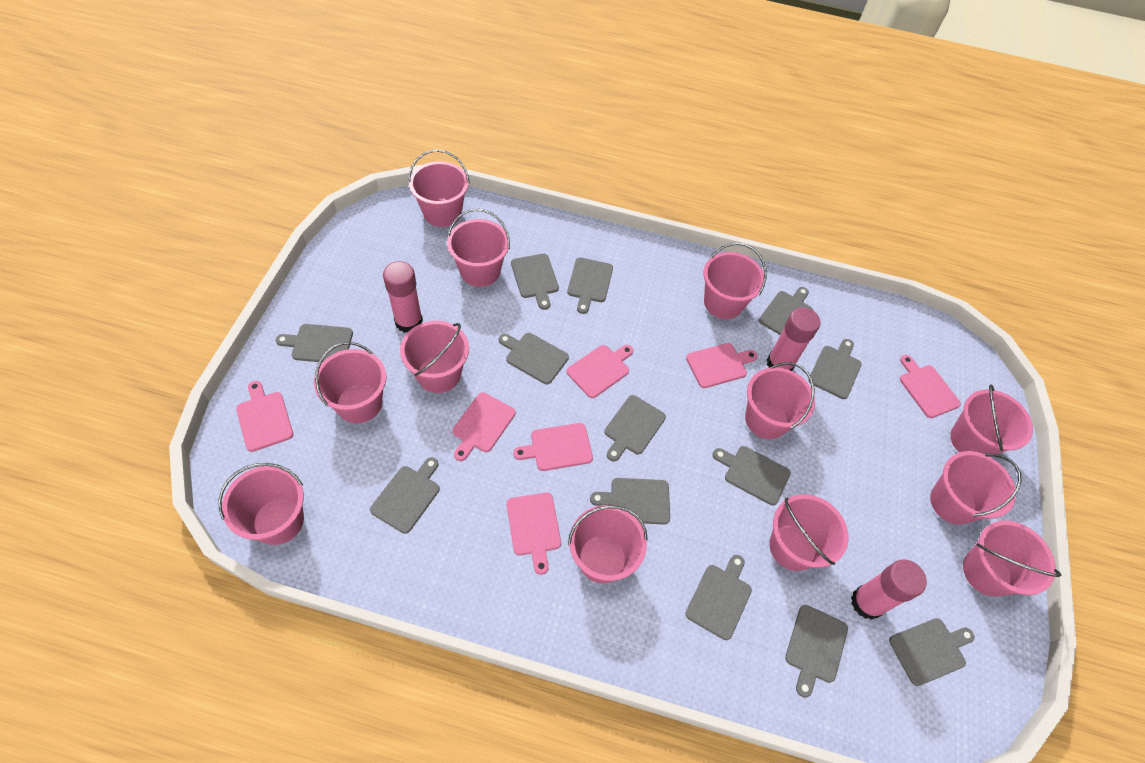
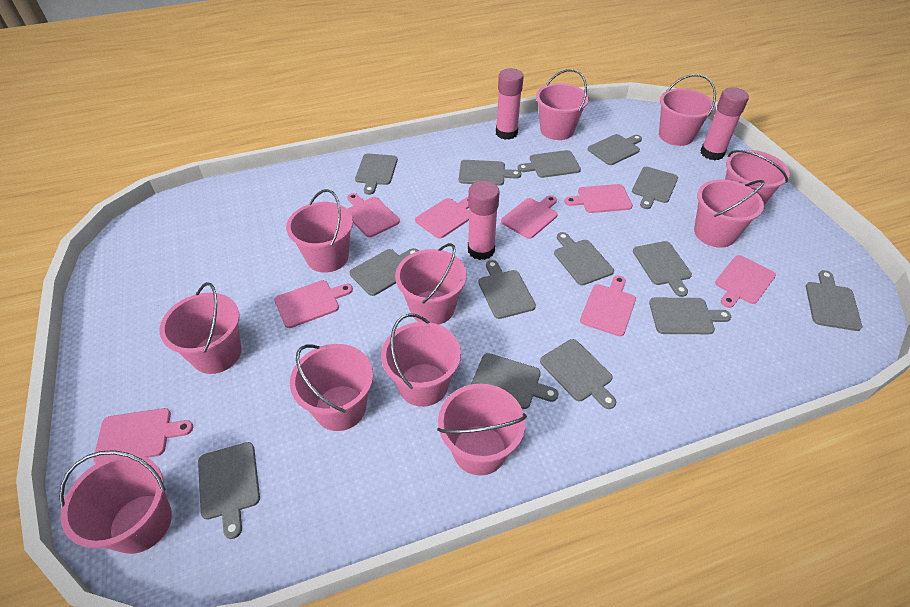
grey cutting board: [276,324,353,362] [370,457,440,534] [499,333,569,384] [511,254,559,310] [567,258,613,314] [590,478,670,524] [605,395,666,461] [685,555,752,640] [713,446,791,506] [759,287,813,335] [785,605,848,698] [809,339,862,399] [889,618,974,686] = 13 -> [198,442,260,539] [350,248,418,296] [355,154,398,195] [459,160,521,186] [471,353,558,409] [479,260,536,319] [517,150,581,178] [540,339,616,409] [554,232,614,285] [588,134,642,165] [632,167,678,209] [633,241,692,297] [649,298,731,334] [806,270,862,331] = 14
pink bucket: [218,463,304,545] [314,342,386,423] [400,321,469,393] [408,149,470,227] [447,209,510,287] [568,505,648,583] [703,243,766,319] [745,362,815,439] [769,494,848,571] [930,451,1022,525] [950,384,1033,457] [963,520,1062,597] = 12 -> [59,450,172,554] [159,282,241,374] [286,189,353,273] [290,344,373,431] [381,314,461,407] [395,243,467,325] [437,384,527,476] [536,69,589,140] [659,74,716,146] [694,179,764,248] [725,150,790,205] = 11
pink cutting board: [236,381,293,452] [452,392,516,461] [507,492,561,575] [513,423,593,471] [566,345,634,398] [686,343,758,388] [900,355,961,418] = 7 -> [93,408,193,464] [274,280,353,328] [347,193,400,237] [415,197,469,239] [501,195,558,239] [565,184,633,213] [580,275,636,336] [715,255,776,308] = 8

